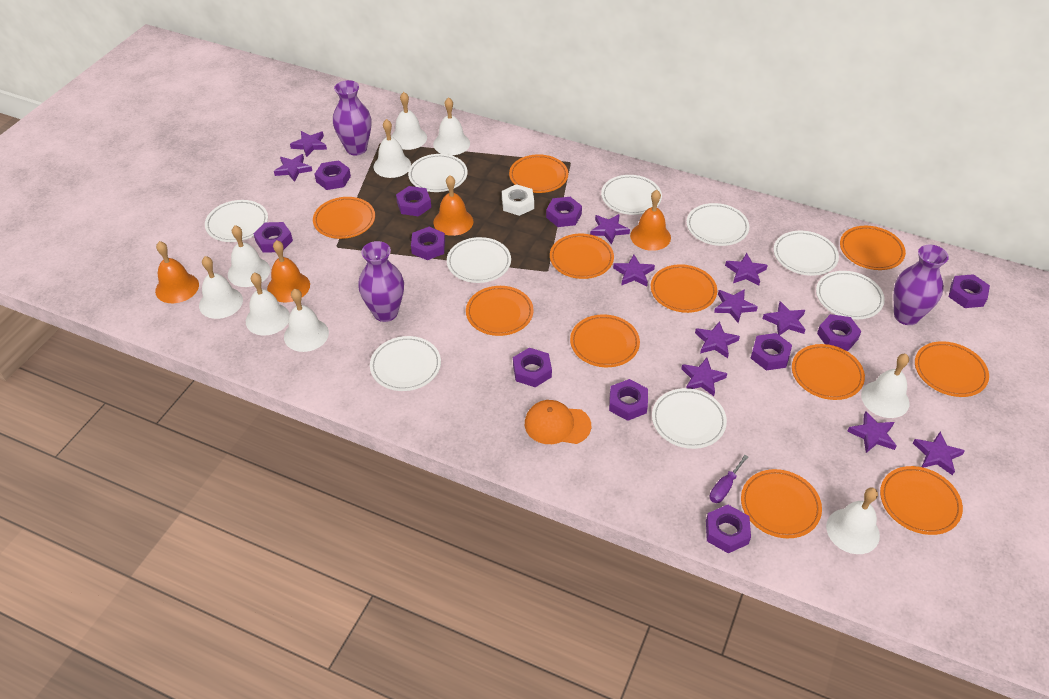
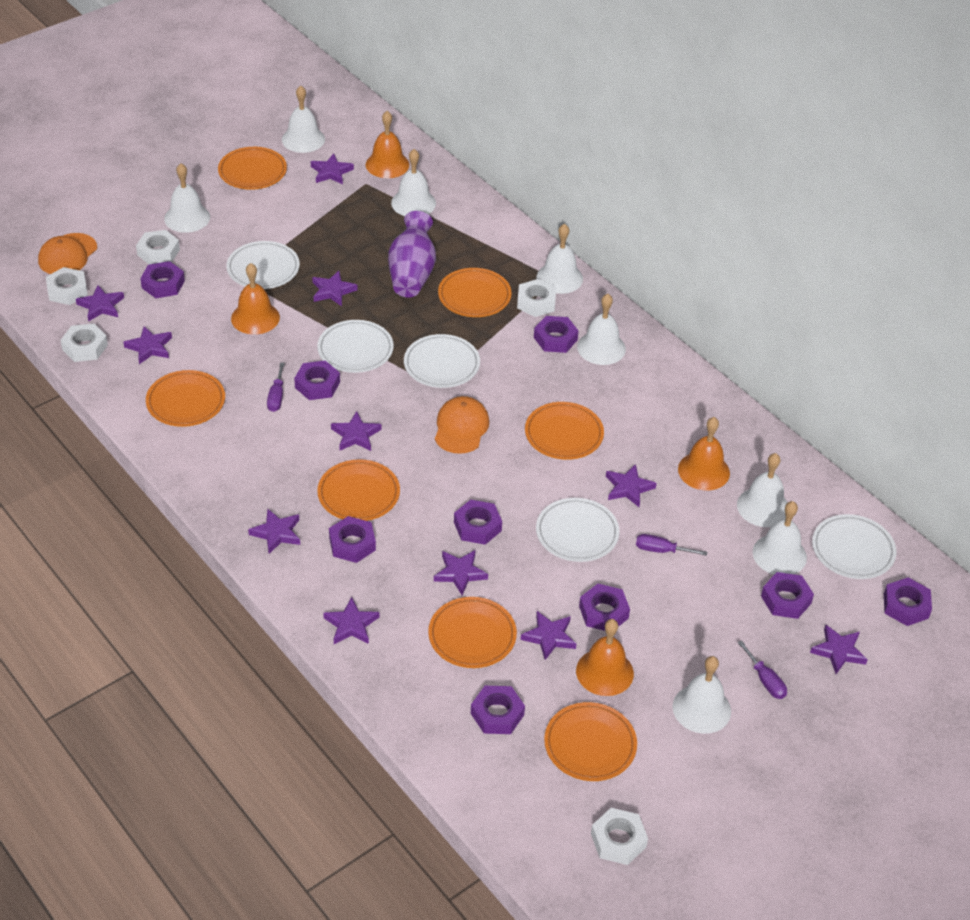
orange cap: [525,400,591,444] = 1 -> [38,233,97,274] [435,396,489,454] = 2
orange plate: [313,197,375,239] [466,286,534,336] [509,154,568,193] [550,234,614,279] [570,315,640,367] [651,264,717,313] [741,469,822,538] [792,344,865,400] [840,226,906,270] [880,466,963,535] [915,341,989,397] = 11 -> [146,370,225,427] [218,147,287,190] [317,459,400,521] [428,597,517,668] [438,268,512,317] [525,402,604,460] [544,702,637,781] = 7
purple nut: [253,222,293,253] [315,160,351,190] [396,186,431,217] [411,227,445,260] [513,348,552,387] [546,197,582,227] [609,379,648,421] [706,505,751,553] [751,333,792,370] [817,314,861,351] [948,274,990,308] = 11 -> [140,261,185,298] [294,360,340,400] [329,516,376,563] [454,500,502,545] [471,686,525,734] [534,316,579,353] [579,584,630,631] [761,572,814,619] [884,578,932,626] = 9
purple screwdriver: [710,455,748,503] = 1 -> [267,362,285,412] [636,534,707,556] [737,640,787,699] = 3
purple vase: [333,80,371,156] [358,241,404,322] [894,244,949,325] = 3 -> [388,211,436,298] = 1
white bell: [199,256,243,319] [228,225,270,287] [246,273,290,335] [284,289,329,352] [373,119,411,178] [391,92,427,150] [433,97,470,155] [826,487,880,554] [861,354,910,418] = 9 -> [164,163,210,233] [282,86,325,153] [391,149,436,216] [536,224,583,294] [577,294,626,365] [672,656,731,734] [737,453,788,527] [752,501,807,575] = 8
white nut: [502,184,534,216] = 1 -> [46,267,88,305] [60,324,108,362] [136,230,180,264] [517,279,556,317] [591,808,648,865] = 5
white plate: [205,200,268,242] [370,336,441,391] [408,154,467,192] [447,237,511,283] [601,175,662,215] [652,388,727,449] [686,203,749,246] [774,231,839,276] [816,271,885,319] = 9 -> [226,241,300,289] [317,320,394,373] [404,334,480,388] [536,498,619,562] [812,514,896,579] = 5

